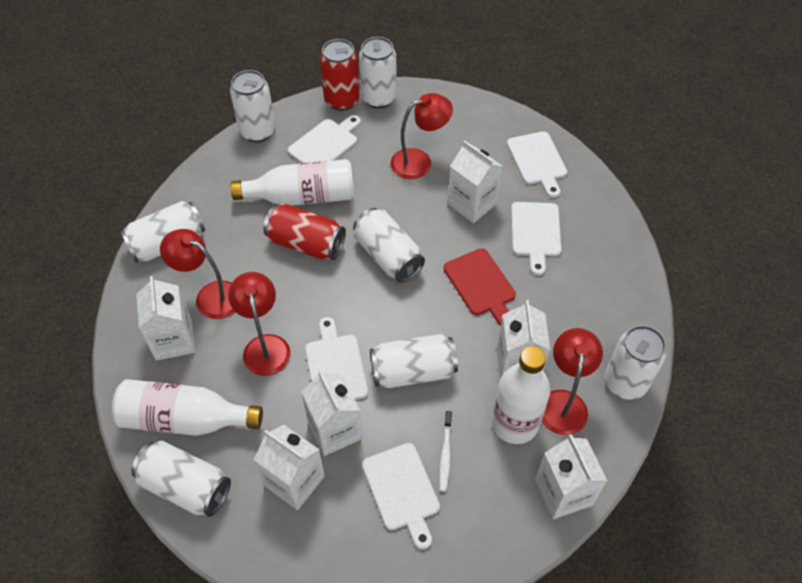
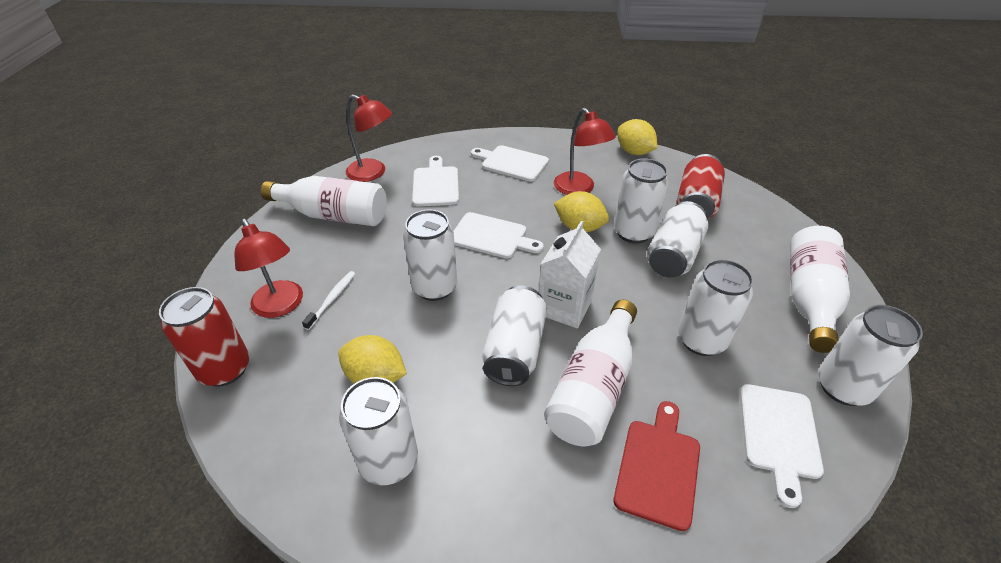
red lamp: [160,229,235,319] [228,272,291,376] [391,93,453,179] [542,328,603,435] = 4 -> [234,219,303,318] [346,95,392,182] [554,108,616,195] = 3
white carton: [136,276,196,361] [254,425,325,510] [301,370,363,456] [448,140,502,223] [497,300,550,379] [535,434,607,519] = 6 -> [539,221,601,328] = 1
white cutting board: [288,115,361,163] [305,317,368,400] [362,443,440,550] [507,131,567,198] [511,202,562,276] = 5 -> [412,156,459,206] [454,212,544,259] [471,145,549,181] [740,384,824,508] = 4
yellow lemon: none = 0 -> [338,335,407,384] [554,191,609,232] [618,119,657,155] = 3

